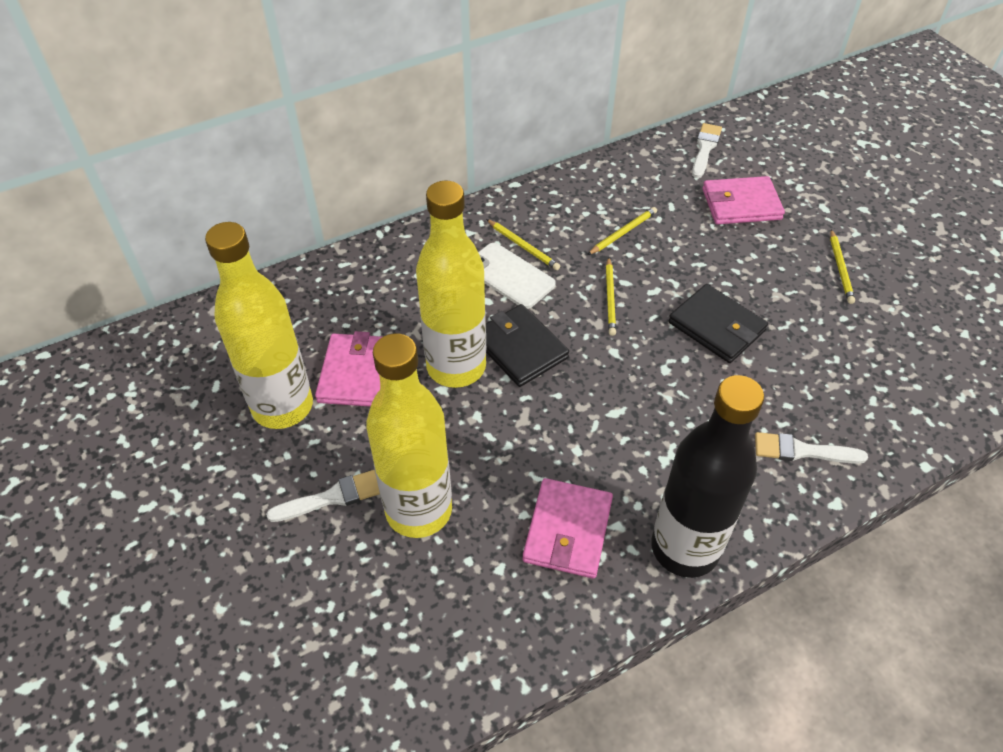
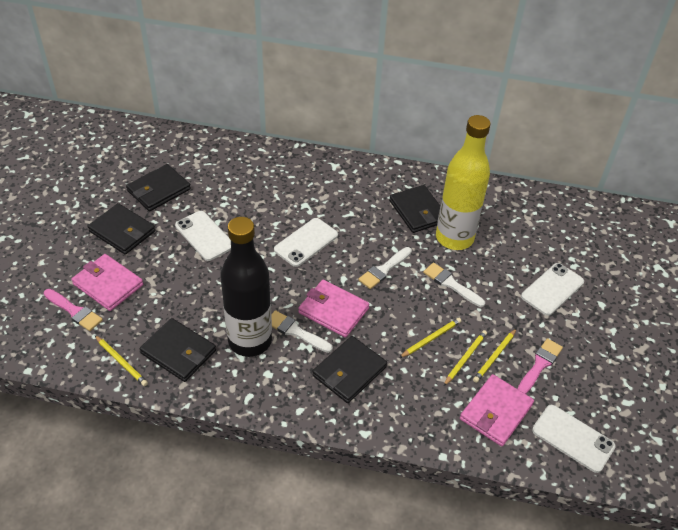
black wallet: [486,304,569,387] [668,284,768,363] = 2 -> [88,203,155,255] [126,164,191,211] [140,318,216,382] [312,336,387,403] [389,185,440,233] = 5
pink brush: none = 0 -> [44,289,103,331] [518,338,563,394] = 2
white phone: [478,243,556,309] = 1 -> [175,211,231,261] [274,218,338,267] [521,263,584,316] [532,405,616,473] = 4
yellow bottle: [205,222,313,429] [366,334,452,538] [416,181,486,388] = 3 -> [436,115,491,250] = 1

